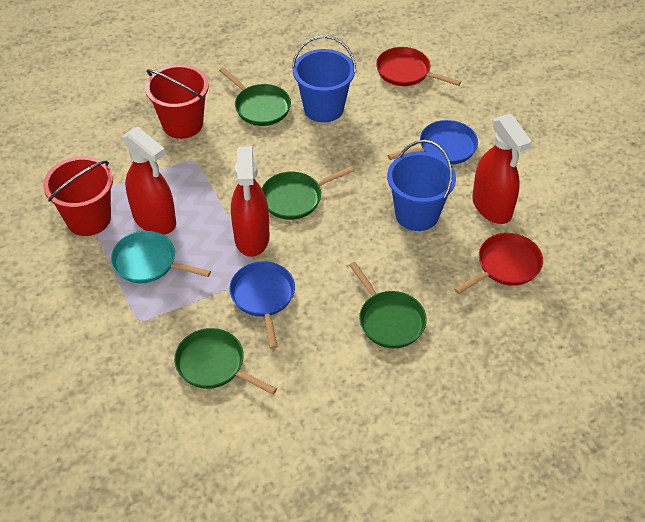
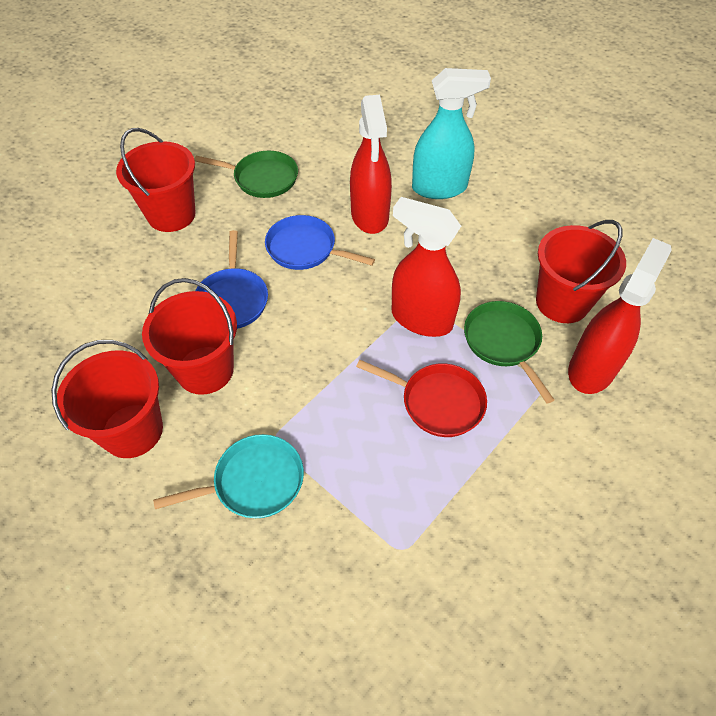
blue bucket: [292,35,356,122] [387,140,456,231] = 2 -> none = 0
green pan: [174,328,277,395] [219,67,291,126] [262,166,354,220] [349,262,427,348] = 4 -> [194,151,298,198] [464,301,555,404] = 2
red bucket: [43,156,113,236] [145,64,209,139] = 2 -> [51,340,163,458] [116,128,195,232] [142,278,237,395] [536,220,626,323] = 4
red pan: [376,47,461,86] [454,233,543,294] = 2 -> [356,360,487,437] = 1
turquoise spray bottle: none = 0 -> [412,68,491,199] = 1

